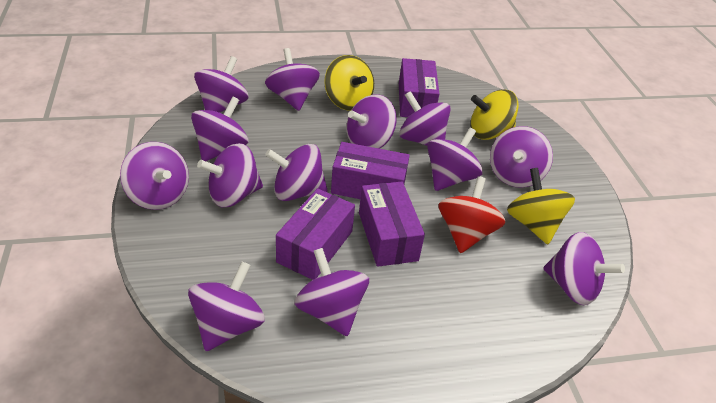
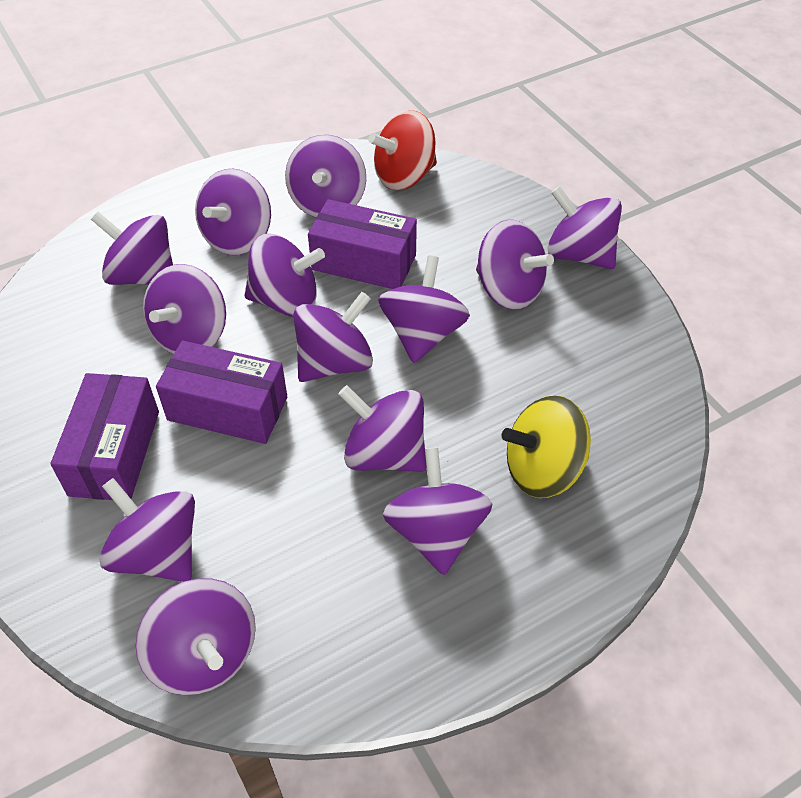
purple box: [276,188,355,280] [331,142,410,199] [359,182,425,267] [399,58,439,117] = 4 -> [50,373,159,500] [156,341,287,444] [308,199,417,289] = 3
yellow spinning top: [324,55,374,111] [470,89,518,140] [507,168,575,244] = 3 -> [502,395,591,498] = 1

